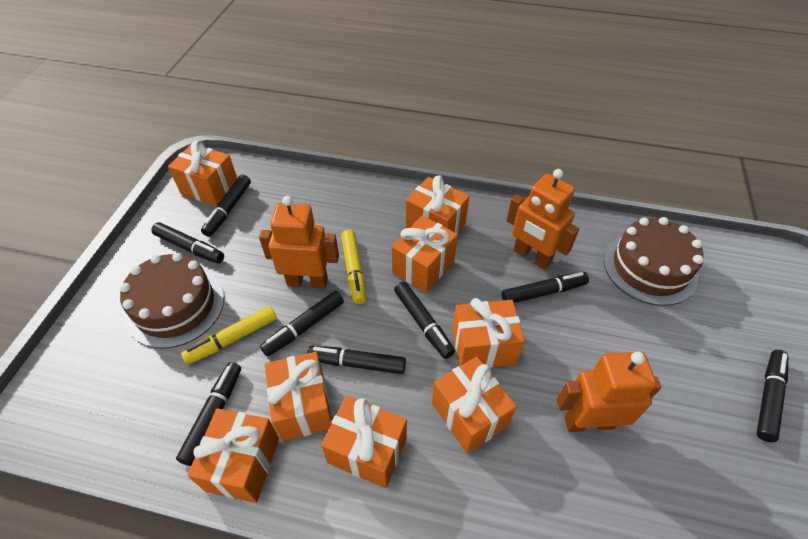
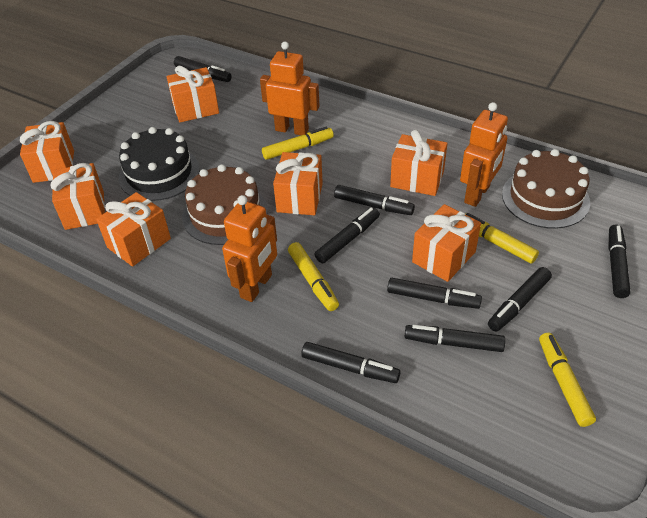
black cake: none = 0 -> [119,127,200,201] = 1
orange gift: [168,140,237,206] [187,408,279,503] [265,352,332,441] [321,395,407,488] [392,215,458,293] [406,176,469,234] [432,357,517,454] [452,298,525,368] = 8 -> [20,121,74,183] [50,163,105,230] [96,192,171,267] [167,65,219,122] [273,152,323,215] [390,130,448,196] [412,204,481,282] = 7
yellow marker: [181,306,277,365] [341,230,366,304] = 2 -> [262,127,334,160] [288,242,339,311] [465,213,539,264] [539,333,596,427] = 4

